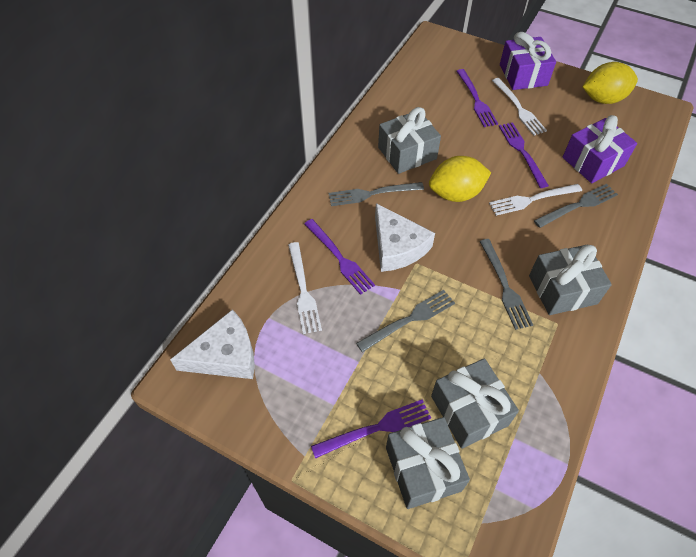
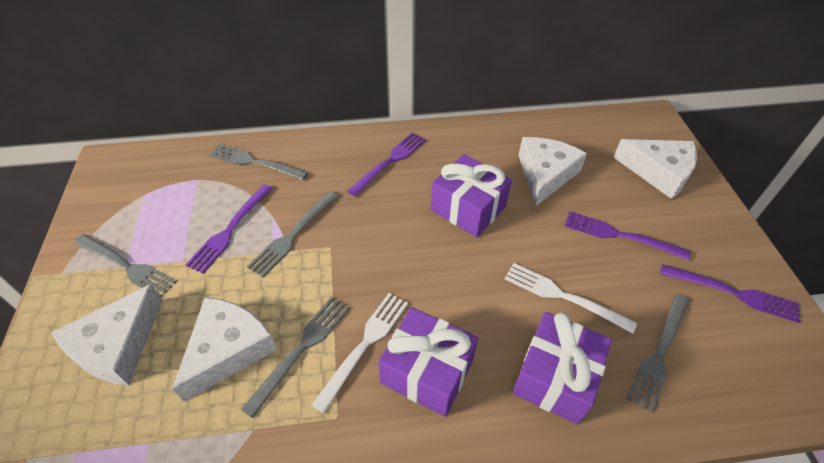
grey fork: [328,182,424,206] [356,290,455,352] [479,239,533,330] [534,184,618,228] = 4 -> [74,234,177,297] [209,144,308,180] [241,297,349,418] [247,191,338,277] [627,294,689,413] = 5
grey gift: [378,107,441,174] [386,417,470,509] [431,358,519,449] [529,245,612,315] = 4 -> none = 0
purple gift: [500,32,556,90] [563,115,637,183] = 2 -> [378,307,478,417] [431,154,512,237] [512,312,612,424] = 3
white cheese: [170,309,255,379] [375,203,435,272] = 2 -> [52,284,162,385] [172,297,277,401] [519,137,587,207] [613,139,697,199] = 4
white fork: [288,242,322,334] [489,184,582,216] [492,78,547,135] = 3 -> [311,293,408,414] [505,263,637,334] = 2
yellow lemon: [429,156,491,202] [583,62,638,104] = 2 -> none = 0

